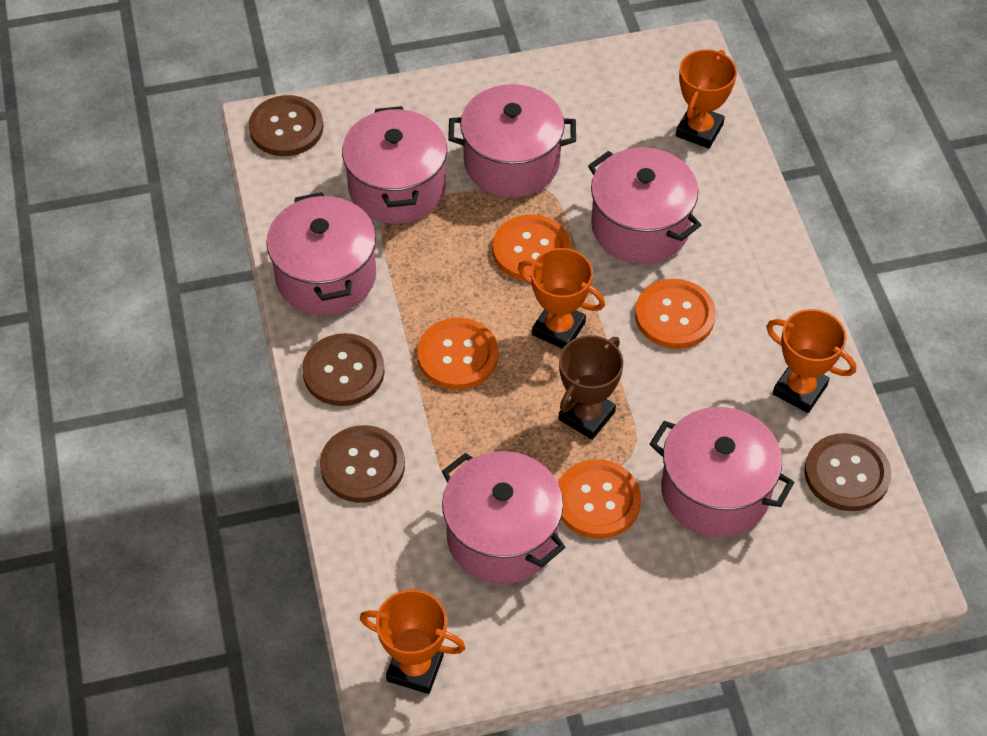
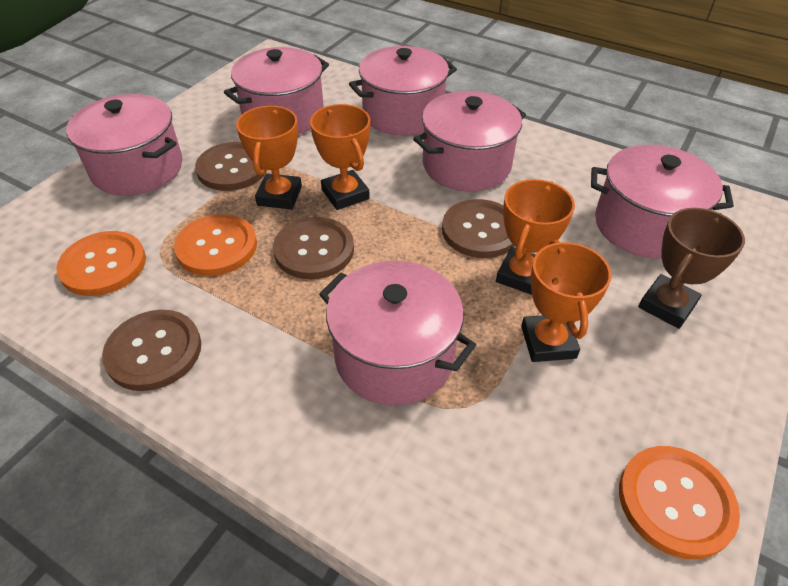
orange button: [417,318,498,390] [492,214,570,281] [558,460,641,539] [635,279,716,349] = 4 -> [56,231,146,296] [174,214,257,276] [619,446,740,559] = 3

